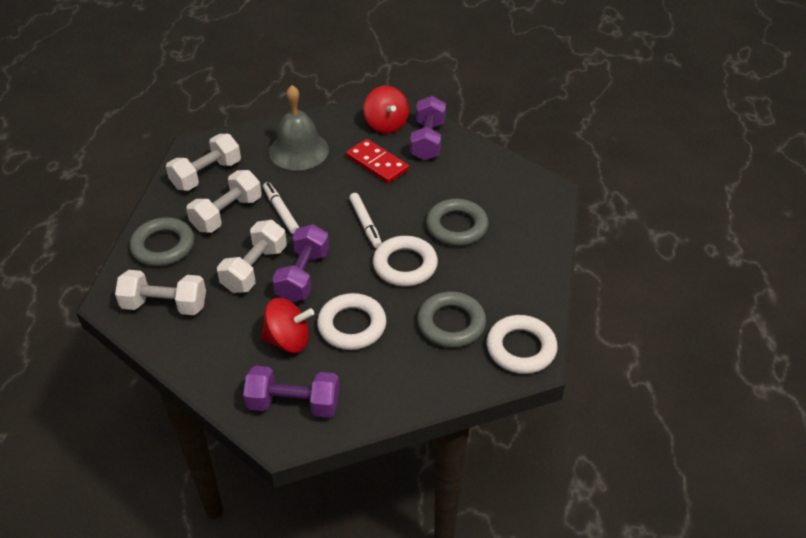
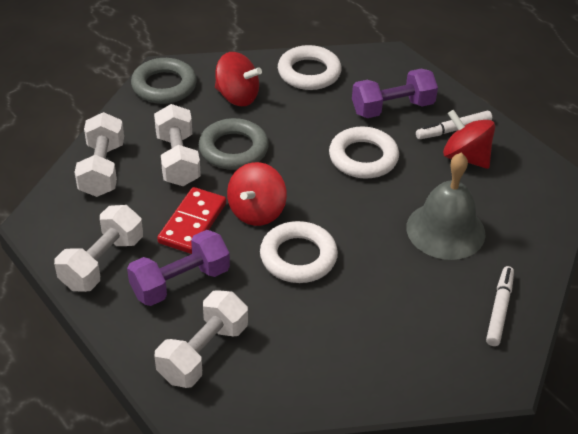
grey ring: [130,217,194,267] [417,292,486,348] [426,199,489,246] = 3 -> [131,58,197,104] [199,118,269,170] = 2
purple dumbbell: [243,366,339,418] [272,224,329,302] [410,96,446,161] = 3 -> [127,230,230,306] [352,69,438,118] = 2
red spinning top: [261,298,314,353] [363,86,409,134] = 2 -> [215,52,262,106] [227,162,287,226] [443,109,495,169] = 3

